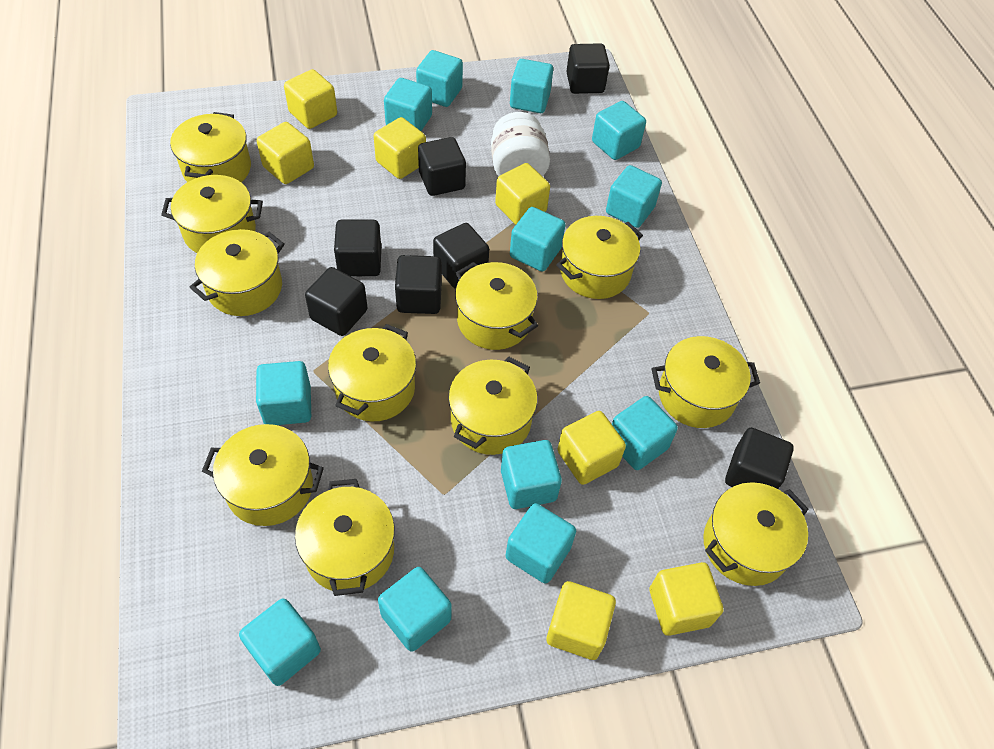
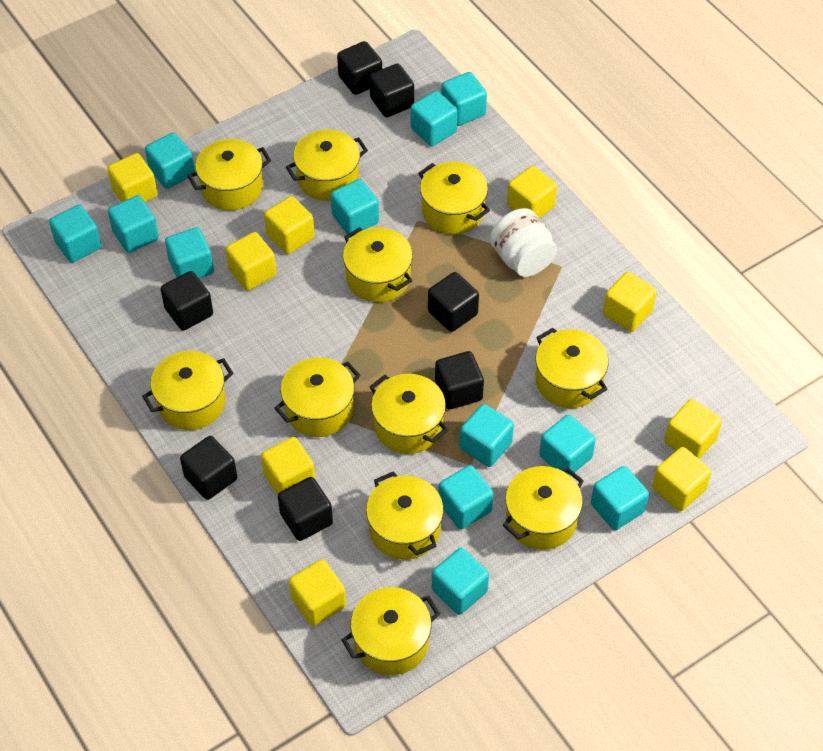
yellow cube: [257,122,314,184] [284,69,337,129] [374,117,426,179] [495,163,550,225] [547,581,616,660] [557,411,626,485] [650,562,723,636] = 7 -> [107,153,158,202] [225,232,277,290] [261,437,315,495] [264,196,315,254] [289,559,346,626] [507,166,557,218] [603,272,657,332] [652,447,711,511] [665,399,722,459] = 9

